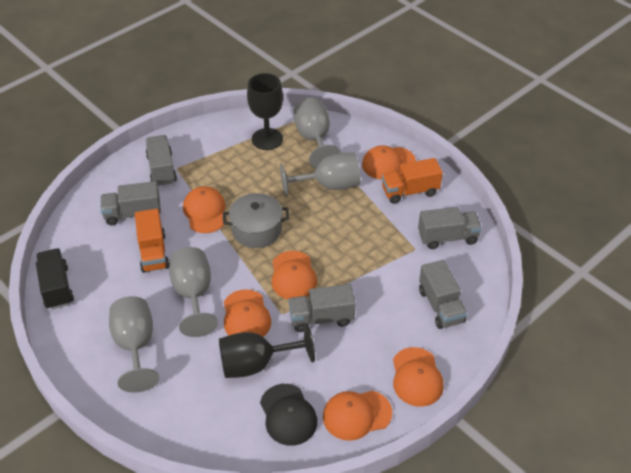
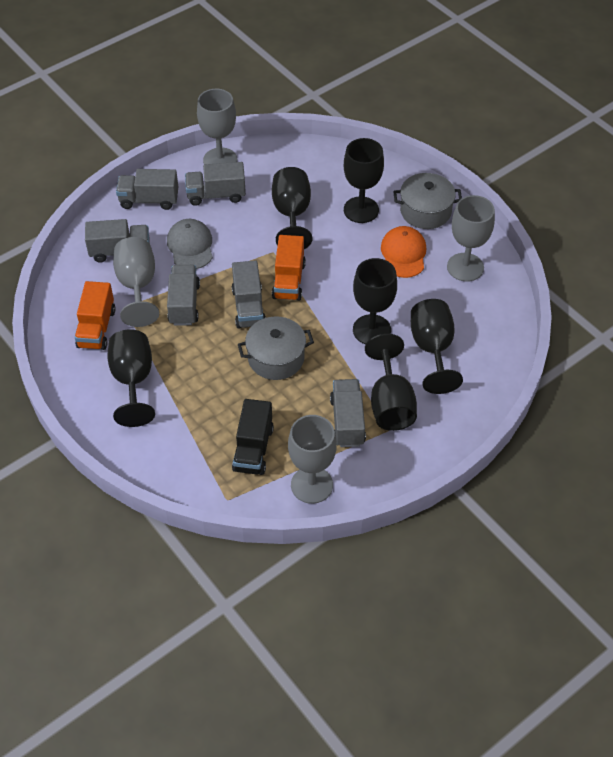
black cap: [260,384,317,446] = 1 -> none = 0
black goblet: [219,323,315,378] [247,73,283,150] = 2 -> [107,329,155,427] [272,167,312,249] [344,138,384,223] [353,258,397,344] [365,334,417,431] [411,299,463,394] = 6
grey cap: none = 0 -> [167,219,213,269] = 1
grey pot: [223,193,289,248] = 1 -> [238,316,314,380] [393,173,462,229] = 2
grey truck: [100,181,161,226] [146,135,177,186] [289,284,356,332] [418,207,482,249] [419,260,468,329] = 5 -> [85,219,150,263] [116,169,178,210] [167,265,200,326] [185,162,246,206] [232,260,266,329] [330,379,366,447] = 6
orange cap: [183,186,225,233] [224,289,271,337] [272,251,317,300] [323,391,392,441] [362,145,416,179] [393,347,444,407] = 6 -> [381,226,426,278] = 1

